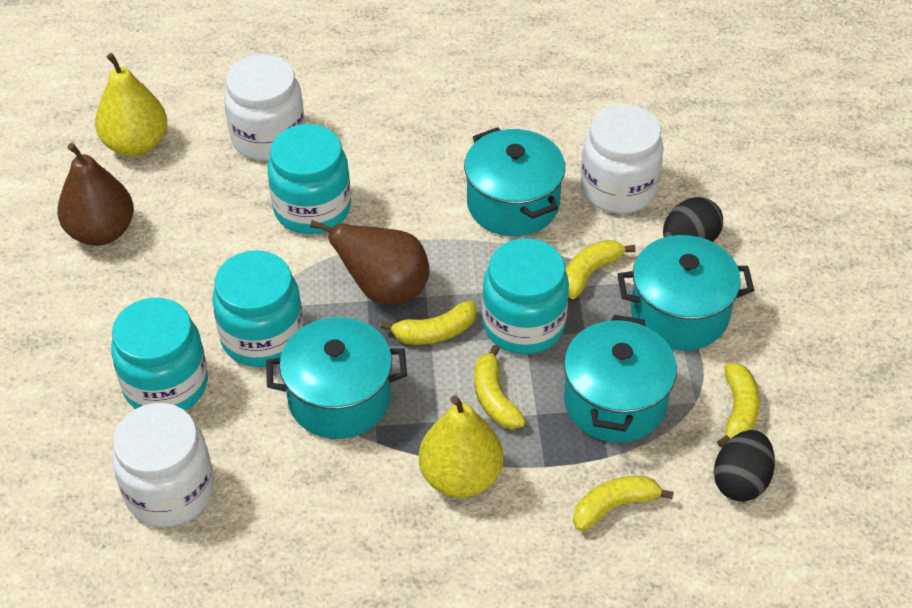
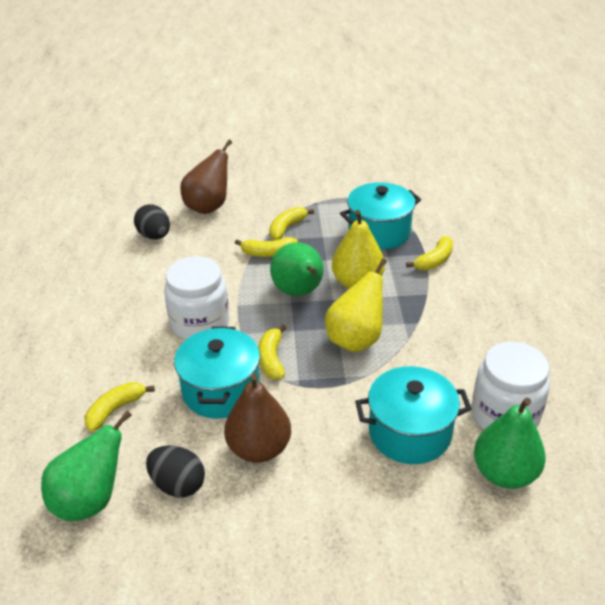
green pear: none = 0 -> [41,410,132,521] [270,242,324,296] [474,398,546,489] = 3
turquoise jar: [111,298,208,410] [212,250,304,367] [267,124,351,234] [482,238,569,354] = 4 -> none = 0
turquoise pot: [266,317,407,439] [464,127,565,236] [564,315,677,443] [617,235,754,351] = 4 -> [174,326,260,419] [340,182,421,250] [355,366,472,464] = 3
white jar: [112,403,214,527] [224,54,305,161] [580,104,664,213] = 3 -> [164,256,229,339] [472,341,550,429] = 2

